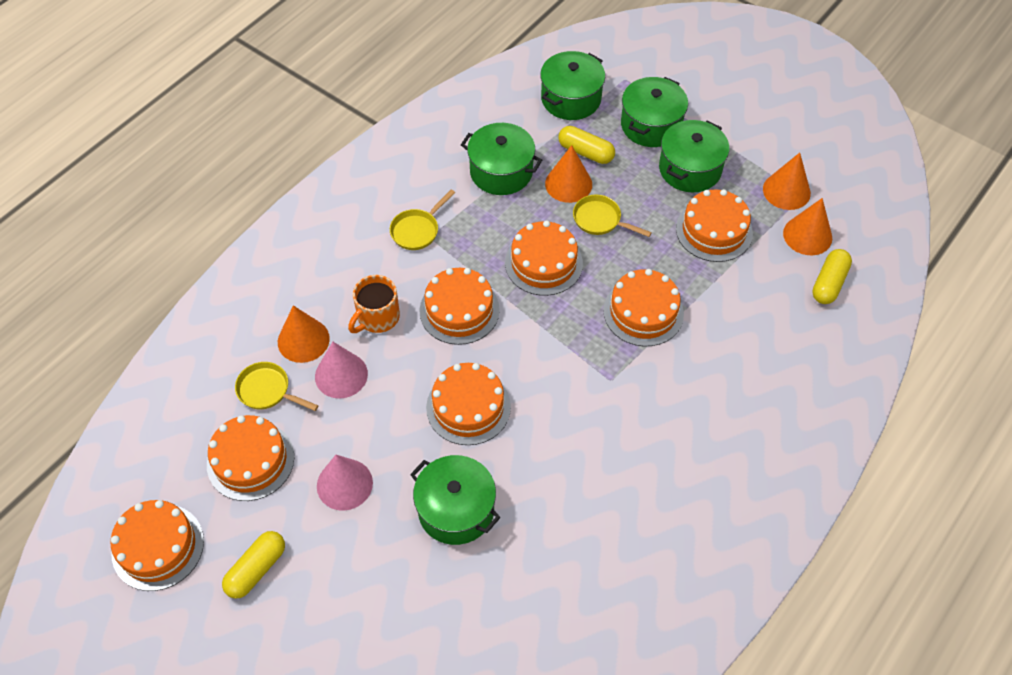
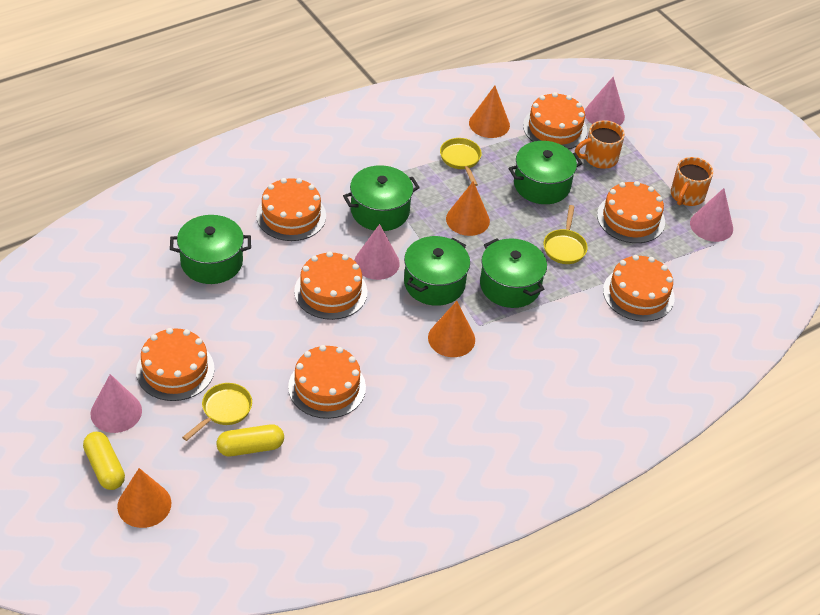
orange mug: [348,275,400,333] = 1 -> [575,120,625,169] [671,157,713,206] = 2
pink cone: [315,342,368,399] [317,455,373,511] = 2 -> [90,374,142,433] [354,224,400,280] [585,77,625,125] [690,188,733,242] = 4
yellow capsule: [222,531,285,599] [558,126,615,164] [812,249,852,304] = 3 -> [83,432,125,490] [217,424,284,456] = 2

